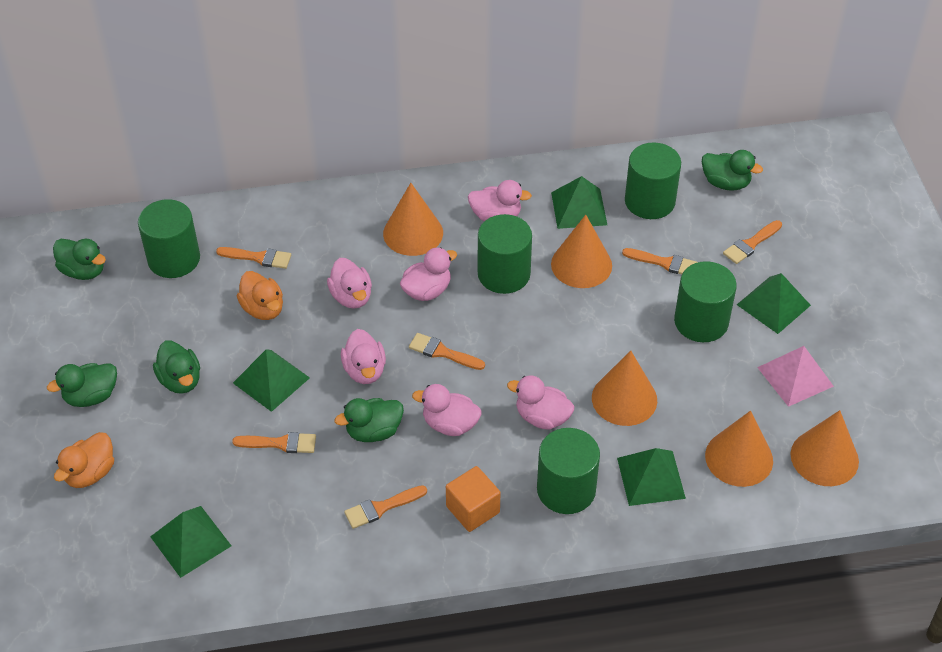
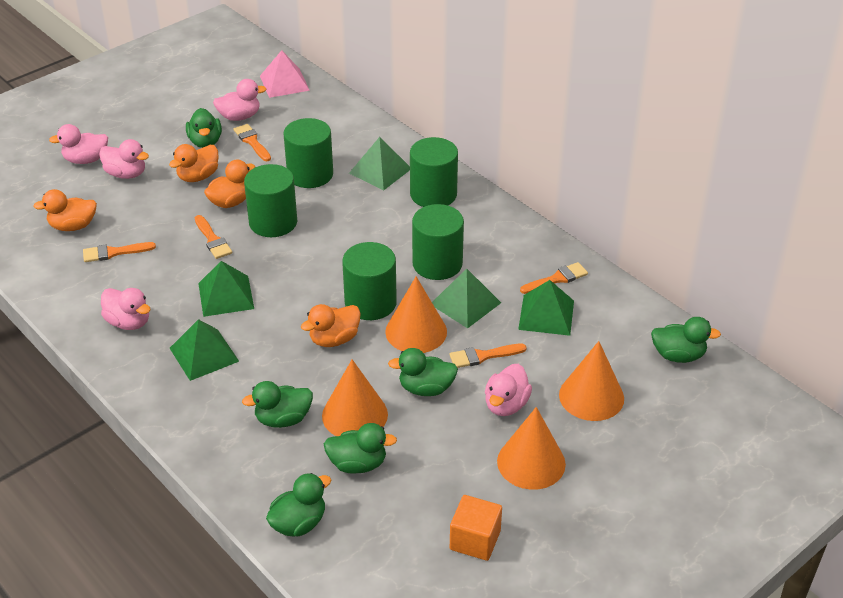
green duck: [47,363,117,407] [53,239,106,280] [153,341,200,394] [335,398,404,442] [702,150,763,191] = 5 -> [186,108,222,148] [242,381,313,428] [266,473,331,537] [324,423,397,474] [388,348,458,396] [651,317,721,363] = 6
orange brush: [216,247,291,269] [232,432,316,453] [344,485,427,529] [409,333,485,370] [622,248,698,274] [723,220,782,264] = 6 -> [83,242,156,262] [195,215,232,259] [233,124,271,161] [449,344,527,368] [520,262,588,294] = 5
orange cone: [383,183,443,256] [551,215,612,288] [592,350,657,426] [705,411,773,487] [791,410,859,486] = 5 -> [322,359,388,436] [385,277,447,353] [497,407,566,490] [559,341,624,421] = 4
orange duck: [54,432,114,488] [237,271,283,320] = 2 -> [33,189,97,231] [169,144,219,182] [204,160,255,208] [301,304,361,347] = 4
pink duck: [327,258,372,309] [341,329,386,384] [400,247,457,301] [412,384,481,436] [468,180,532,221] [507,375,575,429] = 6 -> [49,124,108,164] [99,139,149,179] [101,288,150,330] [213,79,267,121] [485,364,532,416] = 5

